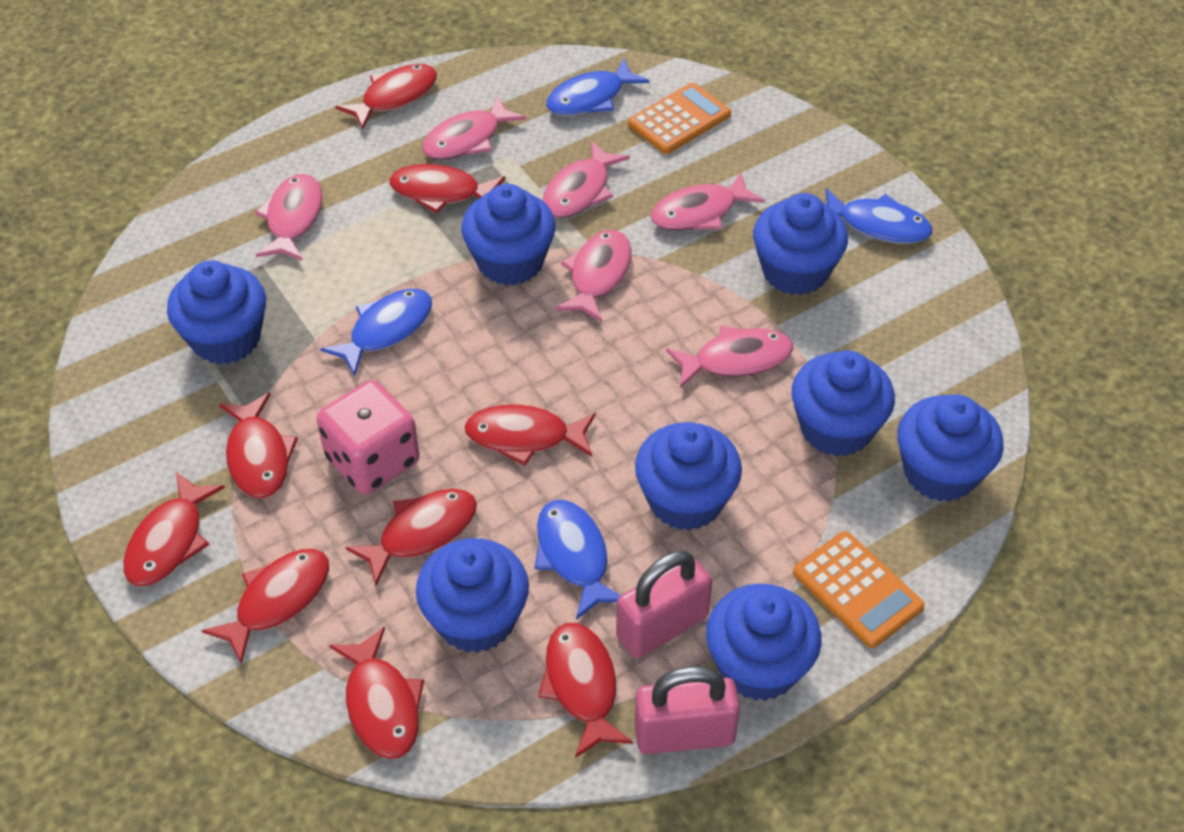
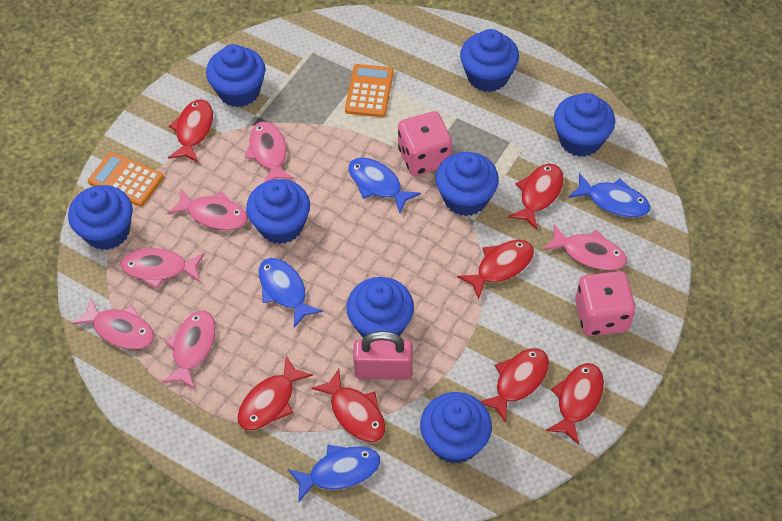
pink dice: [316,380,420,495] = 1 -> [398,111,452,176] [575,271,636,336] = 2
pink padlock: [616,551,712,658] [634,666,740,754] = 2 -> [353,331,413,380] = 1
red fish: [123,472,225,586] [201,549,329,665] [219,393,298,498] [329,627,424,759] [335,64,437,130] [345,489,477,585] [389,164,506,213] [464,405,596,466] [538,623,633,758] = 9 -> [168,99,213,163] [237,356,313,430] [311,369,386,442] [457,240,534,300] [480,348,549,423] [508,164,564,229] [545,363,604,445] = 7

